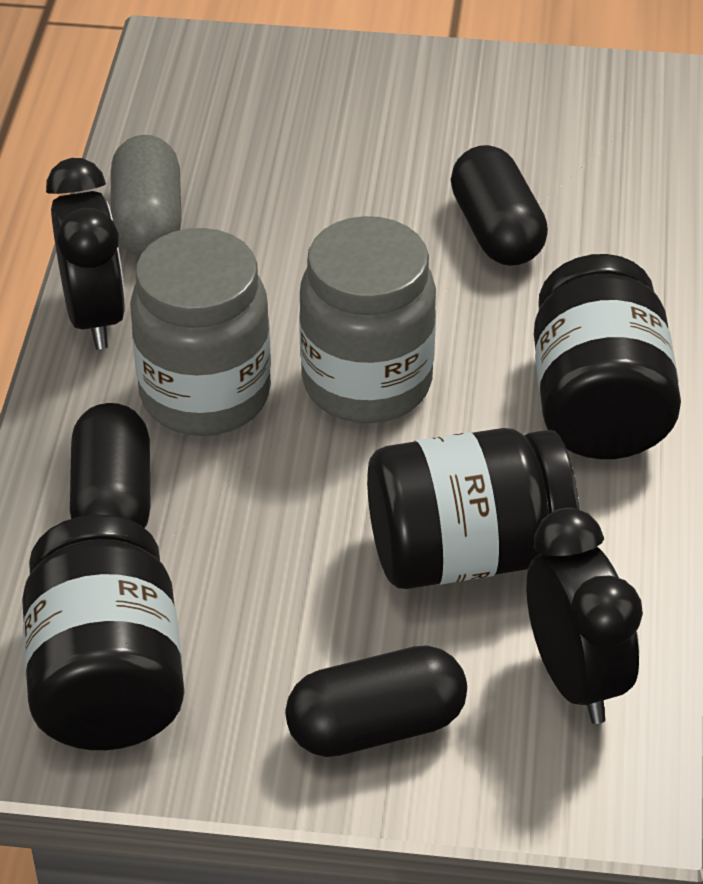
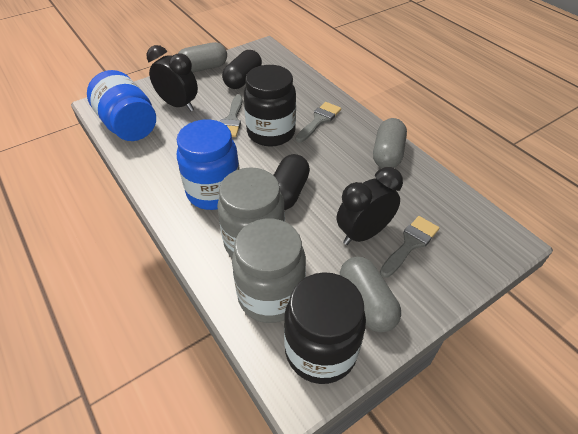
black capsule: [70,403,151,528] [285,645,467,757] [451,145,548,266] = 3 -> [222,50,262,89] [273,154,310,210] = 2
black jar: [22,514,184,750] [367,428,580,589] [534,254,681,459] = 3 -> [244,65,296,147] [284,272,366,384] = 2
blue jar: none = 0 -> [87,70,156,141] [177,120,240,210] = 2
grey brush: none = 0 -> [220,95,243,137] [296,102,341,143] [380,216,439,278] = 3
grey capsule: [111,135,182,256] = 1 -> [178,42,227,72] [340,257,401,333] [373,118,407,168] = 3

